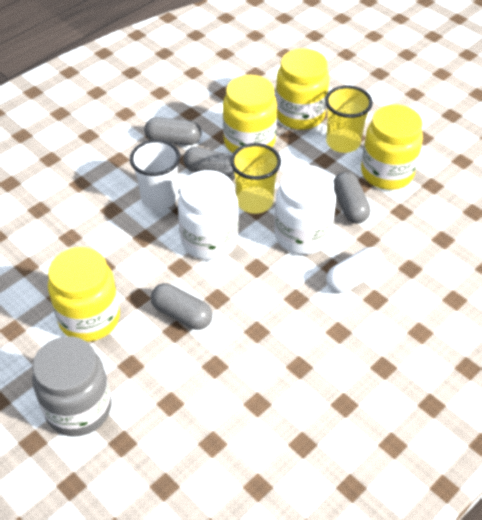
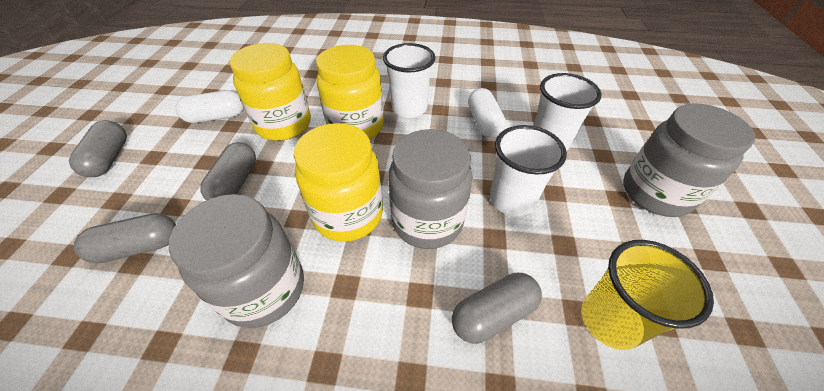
grey jar: [32,336,112,436] = 1 -> [169,194,304,328] [388,129,472,249] [623,103,755,217] = 3
white capsule: [326,247,384,293] = 1 -> [176,90,244,123] [468,88,506,138] = 2
white cup: [130,140,180,210] = 1 -> [383,43,436,118] [490,125,567,216] [533,73,602,151] = 3
white jar: [178,170,239,260] [274,165,336,255] = 2 -> none = 0
yellow cup: [230,143,281,214] [325,85,373,153] = 2 -> [581,240,714,350] = 1
yellow jar: [48,247,120,342] [223,75,277,153] [276,48,329,130] [361,105,423,190] = 4 -> [230,43,311,141] [294,123,383,242] [316,45,384,139] = 3

